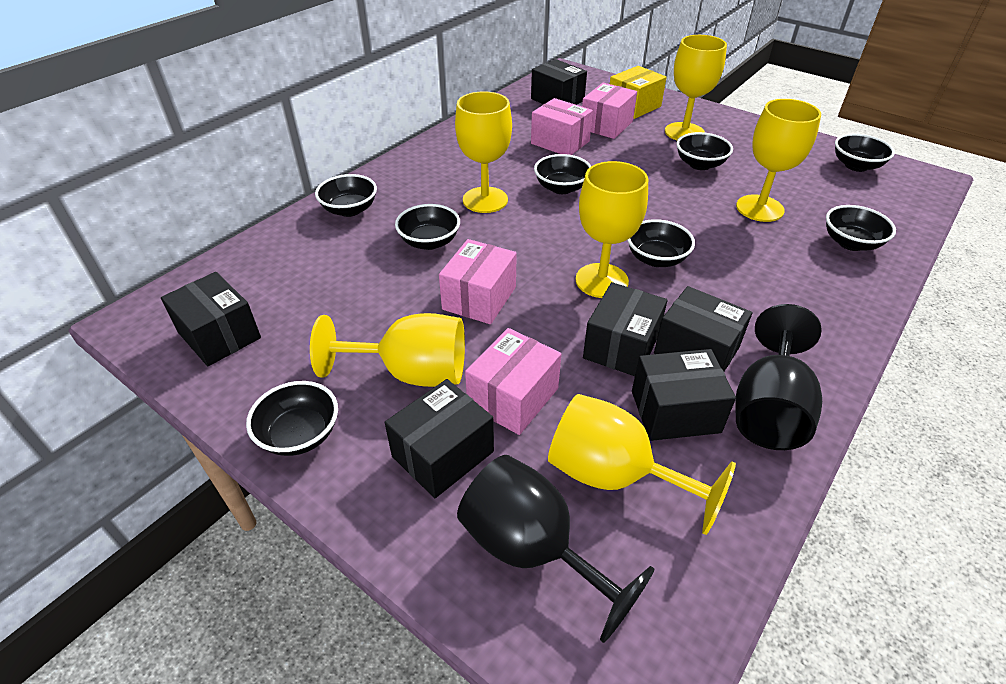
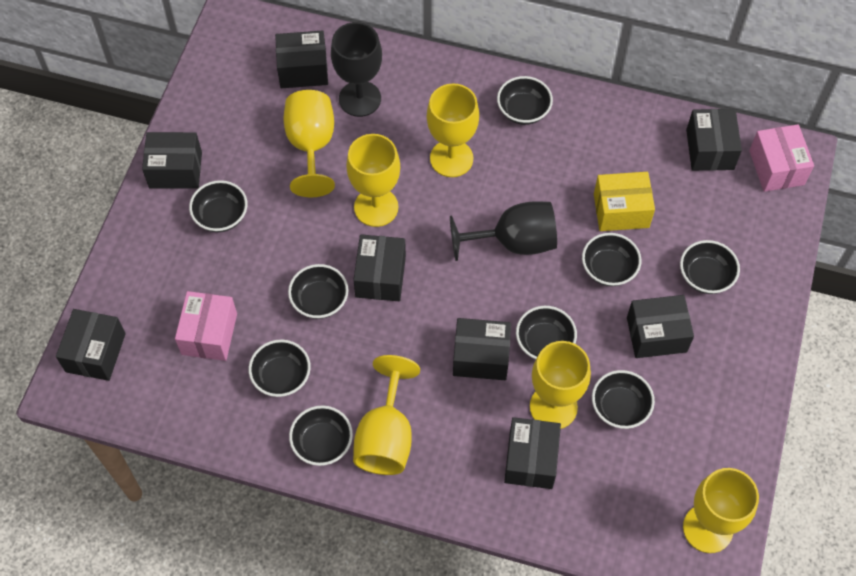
black bowl: [246,381,338,456] [315,174,377,217] [395,204,460,250] [534,154,591,194] [628,219,695,267] [676,132,733,170] [826,205,896,251] [835,134,895,172] = 8 -> [189,180,248,232] [249,339,311,397] [288,264,349,319] [289,405,353,466] [497,76,553,125] [516,306,577,359] [582,233,642,286] [592,370,655,429] [680,240,740,294] = 9
black box: [161,272,261,366] [385,379,494,498] [531,59,587,105] [583,282,668,376] [632,349,736,441] [654,286,752,371] = 6 -> [56,309,126,381] [142,132,202,188] [275,31,328,88] [353,234,406,301] [453,318,511,380] [504,417,561,489] [627,295,694,358] [686,109,742,171] = 8
pink box: [439,239,517,324] [465,328,561,435] [531,98,593,155] [582,83,637,139] = 4 -> [175,291,237,361] [749,124,814,192] = 2

